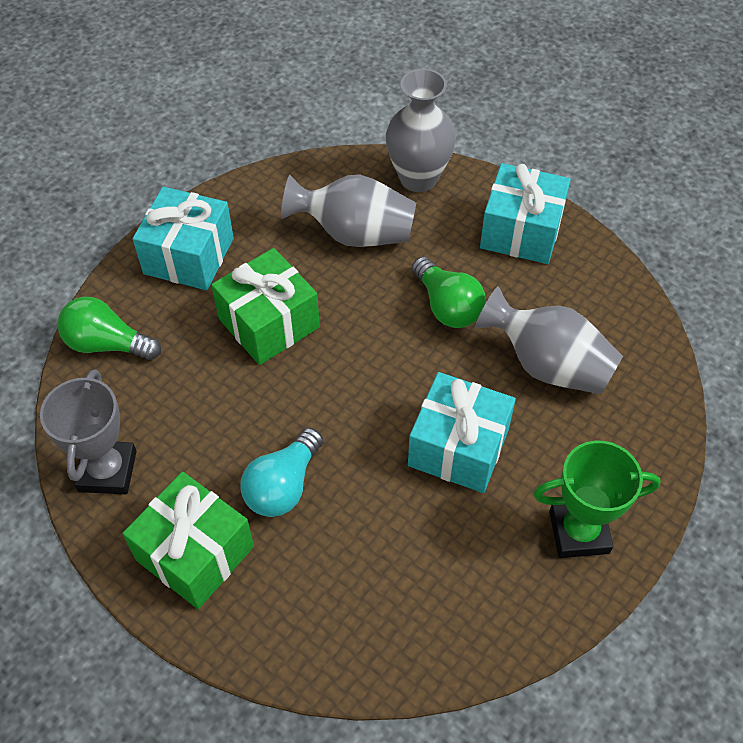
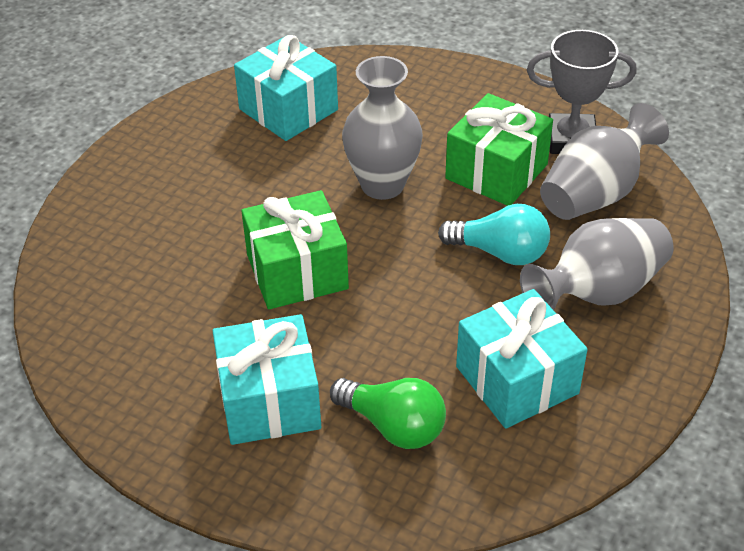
green light bulb: [58,297,161,360] [412,257,486,328] = 2 -> [330,378,446,449] = 1
green trophy: [534,441,661,558] = 1 -> none = 0

